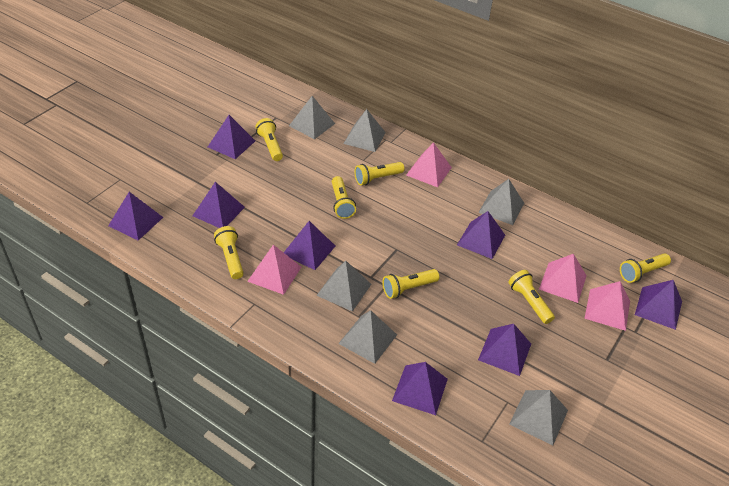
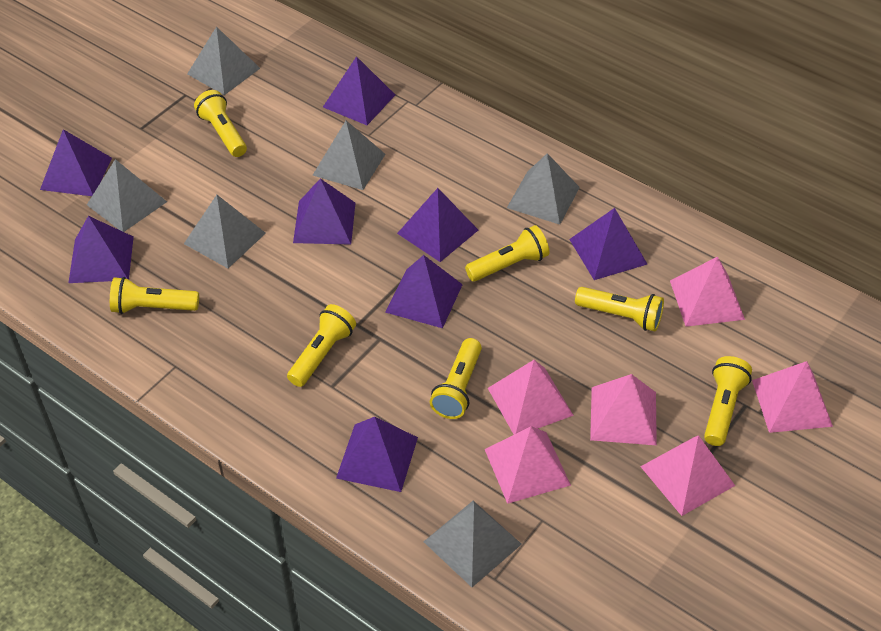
pink pyramid: [247,245,301,295] [406,142,452,187] [539,254,587,303] [584,281,630,331] = 4 -> [485,426,571,504] [488,360,574,434] [590,374,657,445] [640,435,735,516] [670,256,745,327] [752,361,833,433] = 6

